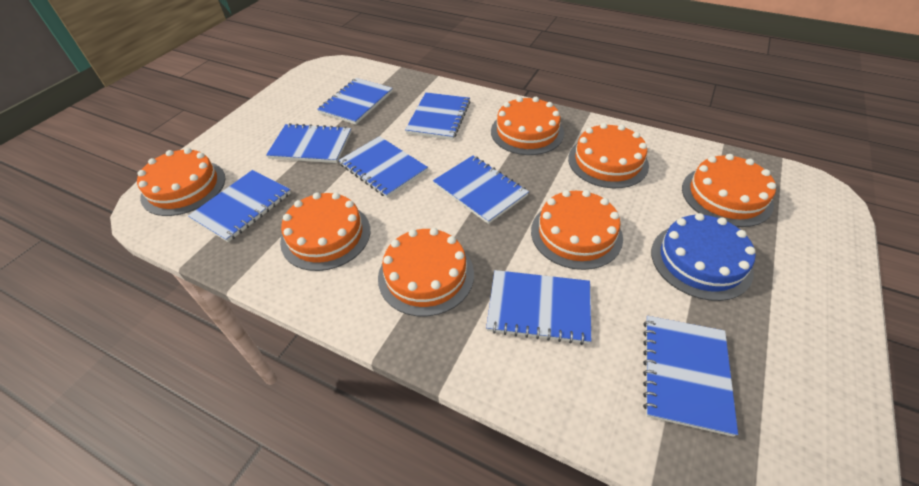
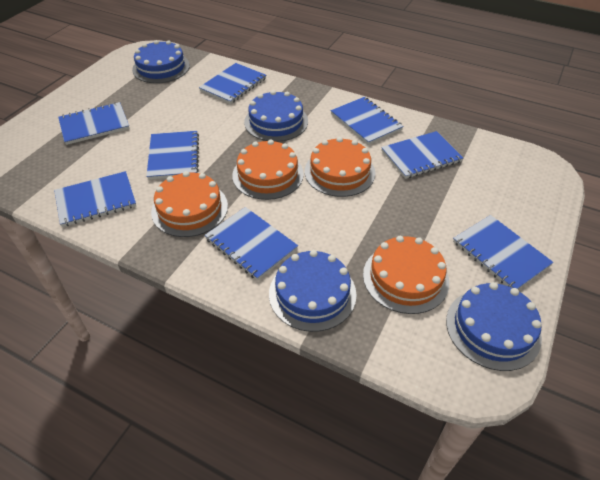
blue cake: [651,213,756,301] = 1 -> [132,40,190,83] [244,90,308,142] [269,250,357,332] [446,282,542,371] = 4
orange cake: [137,148,225,216] [280,192,370,271] [378,228,474,317] [491,97,564,155] [531,190,623,270] [568,123,649,188] [682,154,776,227] = 7 -> [151,171,228,237] [232,139,304,200] [305,137,375,197] [363,236,449,314] = 4

